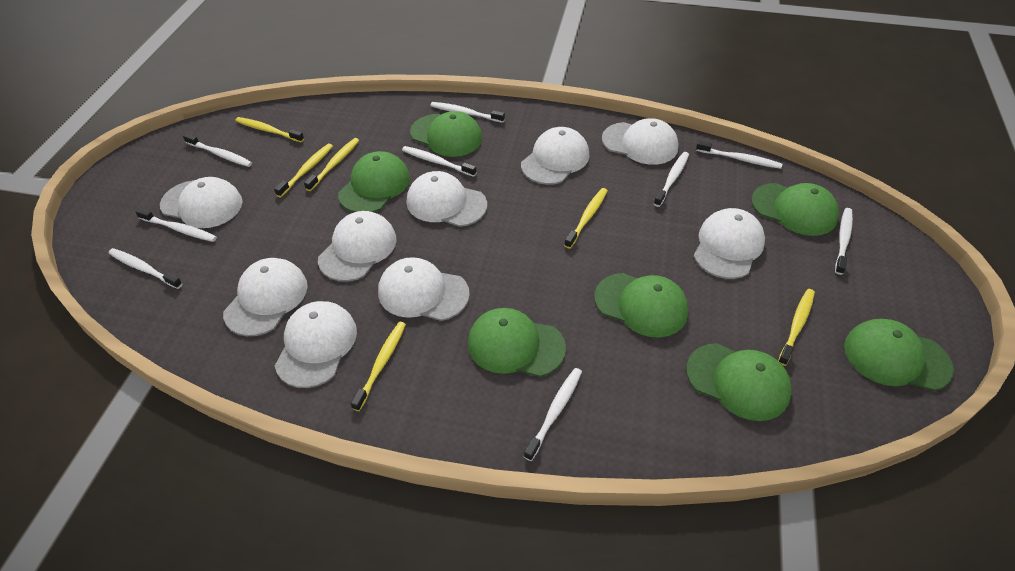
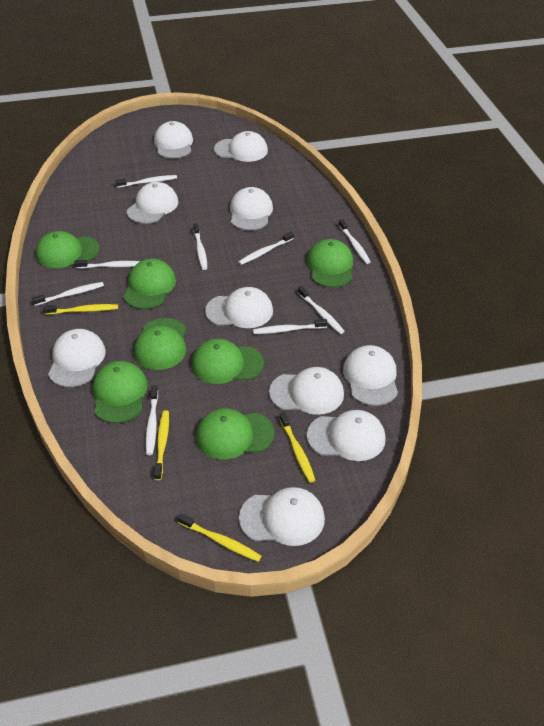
white cap: [160,177,242,228] [223,258,308,336] [275,301,357,388] [318,211,397,282] [378,257,470,321] [407,171,487,227] [521,127,589,185] [602,118,679,165] [694,208,765,279] = 9 -> [48,329,106,387] [127,182,179,224] [154,121,193,158] [205,287,273,328] [214,131,268,162] [230,187,273,230] [239,487,325,546] [269,367,344,415] [307,410,386,461] [343,345,398,406] = 10
yellow toothbrush: [235,117,304,142] [274,144,333,197] [304,138,359,191] [351,322,406,411] [564,188,608,249] [778,289,815,366] = 6 -> [43,304,118,315] [154,410,169,480] [177,513,261,562] [279,412,315,483] = 4

